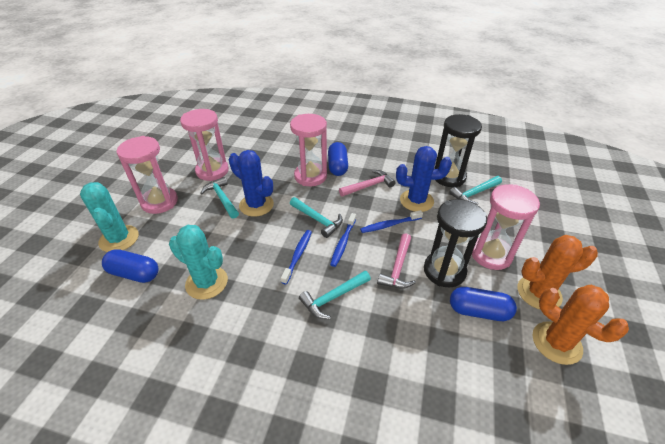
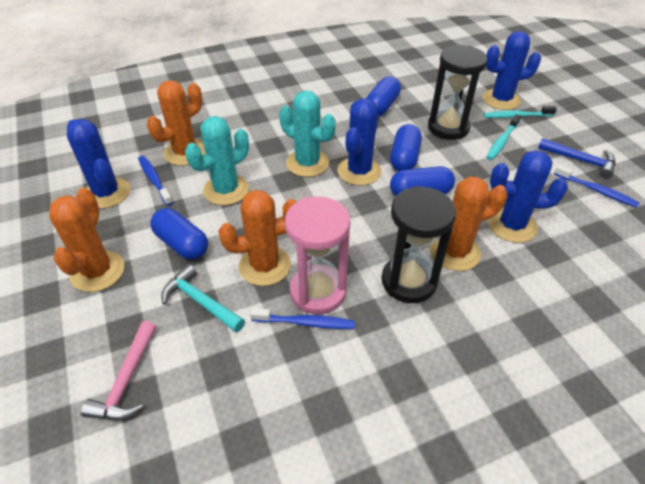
blue cactus: [229,150,274,217] [396,146,452,212] = 2 -> [67,119,130,209] [338,98,381,185] [483,31,541,110] [488,150,568,243] = 4
blue capsule: [102,249,159,283] [328,142,348,176] [450,287,517,321] = 3 -> [150,208,208,260] [367,76,401,116] [390,124,422,171] [390,166,455,196] = 4
blue hammer: none = 0 -> [538,138,615,179] = 1
orange cactus: [517,235,598,309] [532,285,629,365] = 2 -> [49,188,124,292] [147,80,205,166] [218,190,296,286] [430,177,507,271] = 4
pink hammer: [339,170,395,197] [377,233,416,289] = 2 -> [81,321,156,420] = 1
pink hourglass: [117,136,178,214] [180,109,229,181] [290,114,327,186] [472,184,540,270] = 4 -> [285,197,350,314] = 1
turquoise hammer: [200,177,239,219] [290,197,343,238] [299,271,371,319] [449,176,502,205] = 4 -> [161,264,245,332] = 1
turquoise toothbrush: none = 0 -> [483,106,557,118] [486,114,521,160] = 2

